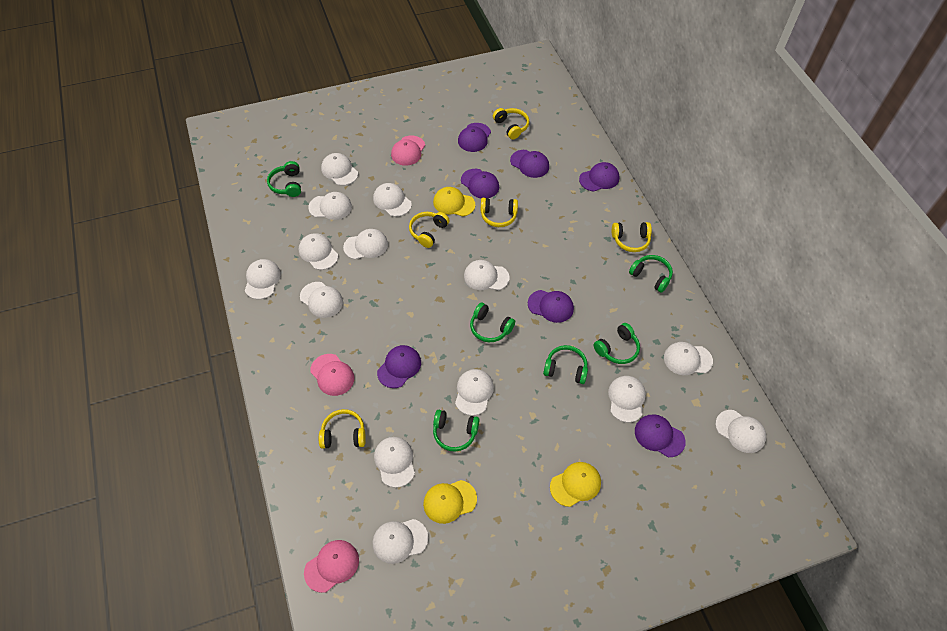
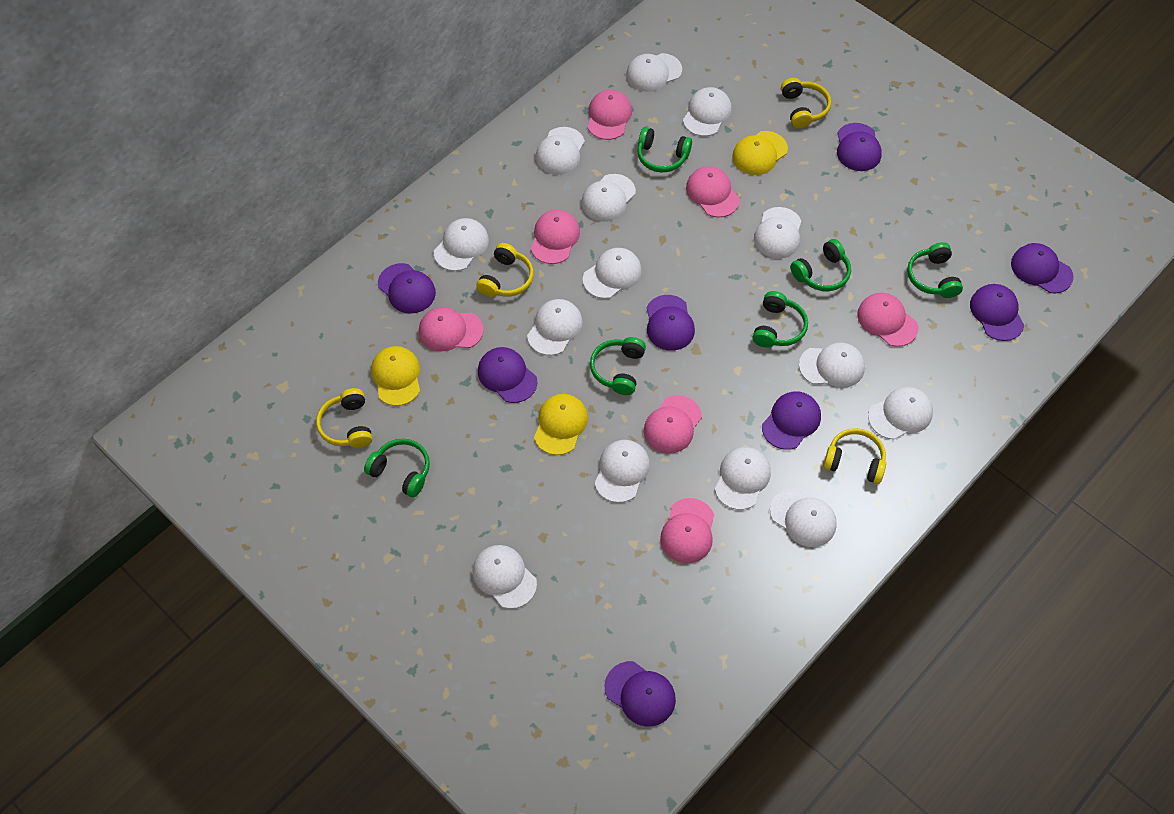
pink cap: [304,540,359,593] [310,354,354,396] [391,136,425,166] = 3 -> [419,307,484,351] [531,210,580,264] [588,90,632,140] [644,395,702,454] [660,498,714,563] [686,166,740,217] [857,293,918,347] = 7
purple cap: [377,345,421,388] [458,123,491,152] [461,169,499,198] [510,150,549,178] [528,290,574,323] [579,162,620,192] [635,414,686,457] = 7 -> [378,263,436,314] [478,347,538,403] [605,661,676,727] [647,295,695,351] [762,391,821,450] [837,123,882,171] [970,284,1024,341] [1011,243,1074,293] = 8
yellow headphones: [319,409,366,449] [409,212,450,248] [480,198,518,227] [493,108,529,139] [612,222,652,252] = 5 -> [316,388,373,448] [476,243,534,297] [781,78,831,128] [823,428,886,484] = 4

